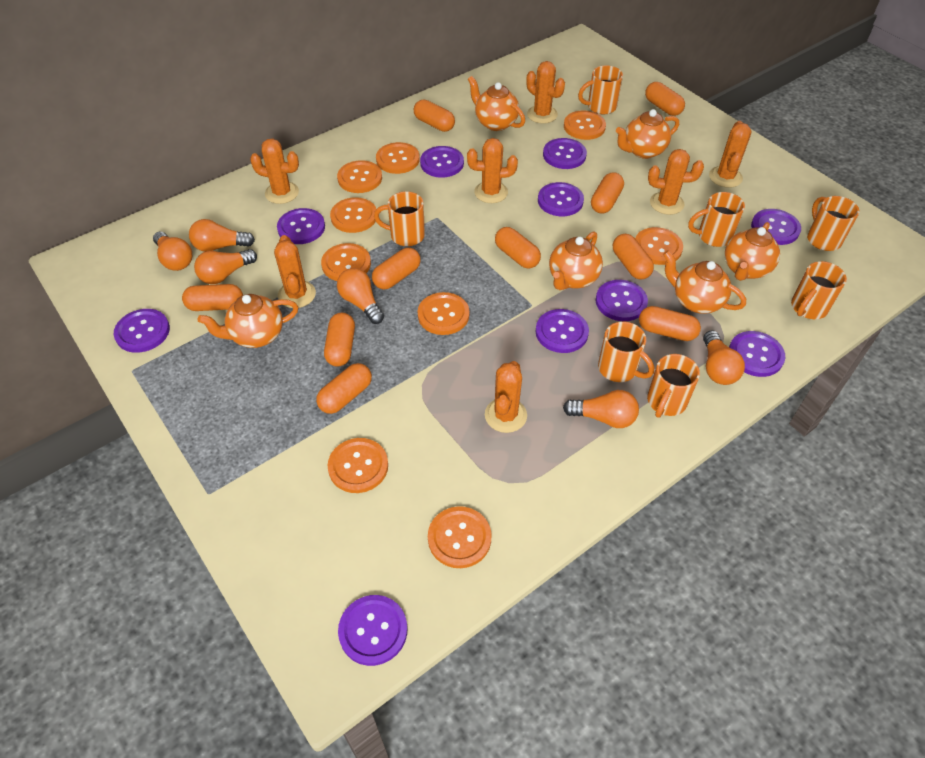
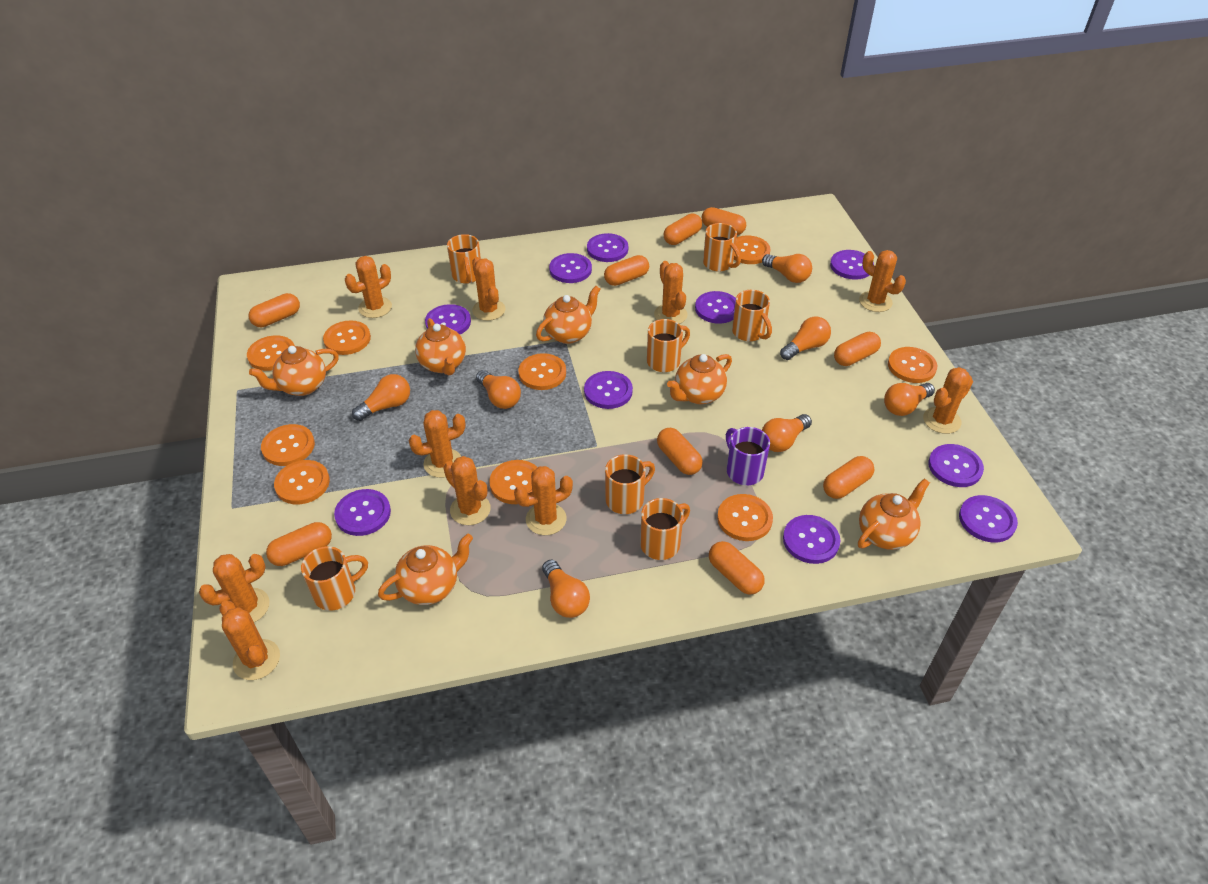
orange cactus: [250,139,299,204] [274,235,316,308] [467,138,518,203] [485,361,527,433] [526,61,565,124] [648,149,704,215] [709,121,752,188] = 7 -> [199,554,270,623] [219,601,280,680] [345,256,392,318] [409,410,465,478] [444,456,491,525] [472,257,505,321] [514,466,573,535] [654,261,688,324] [859,250,906,312] [923,367,973,434] = 10
orange capsule: [182,284,243,311] [316,363,372,414] [324,313,355,367] [372,248,421,290] [414,100,455,132] [495,227,541,269] [591,172,624,214] [613,234,654,280] [639,306,701,341] [645,82,685,116] = 10 -> [249,293,300,327] [266,522,332,566] [604,255,649,286] [657,428,703,475] [664,214,702,245] [702,207,746,235] [709,541,765,594] [823,456,874,499] [834,332,881,366] = 9
orange light bulb: [153,231,192,271] [189,219,255,252] [194,249,257,284] [337,268,384,324] [563,390,639,428] [703,330,745,385] = 6 -> [352,374,410,421] [476,370,521,409] [542,560,590,618] [762,254,812,283] [762,414,812,452] [780,317,831,360] [884,383,935,416] = 7
purple mug: none = 0 -> [726,427,770,485] = 1

